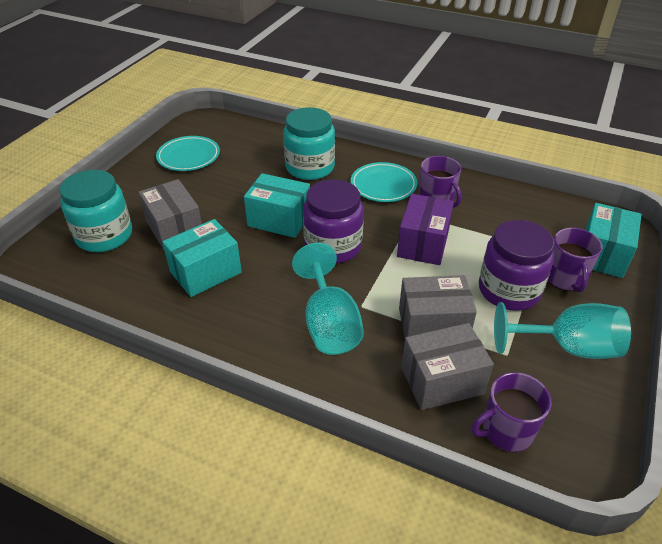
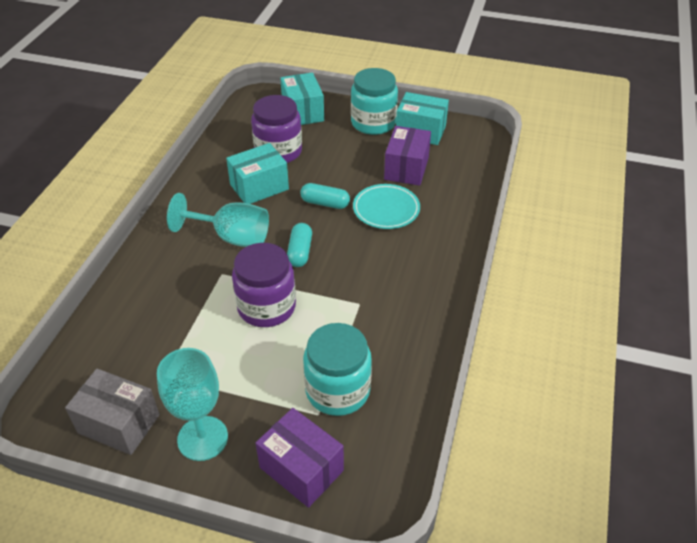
grey box: [138,179,202,251] [399,275,477,338] [401,323,494,410] = 3 -> [65,369,159,455] = 1
purple box: [397,194,454,265] = 1 -> [256,408,344,508] [384,126,431,186] = 2
purple mug: [419,156,462,207] [472,372,552,452] [548,228,603,292] = 3 -> none = 0
turquoise capsule: none = 0 -> [287,223,312,267] [300,183,350,209] = 2
turquoise plate: [156,136,220,171] [351,162,417,202] = 2 -> [353,184,420,229] = 1

